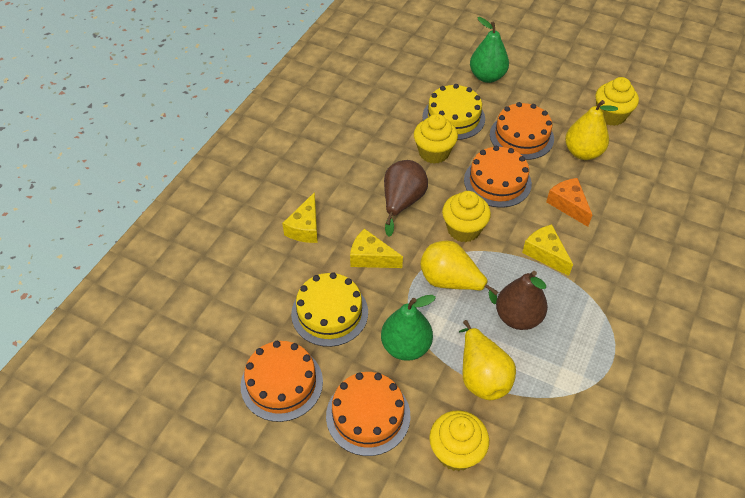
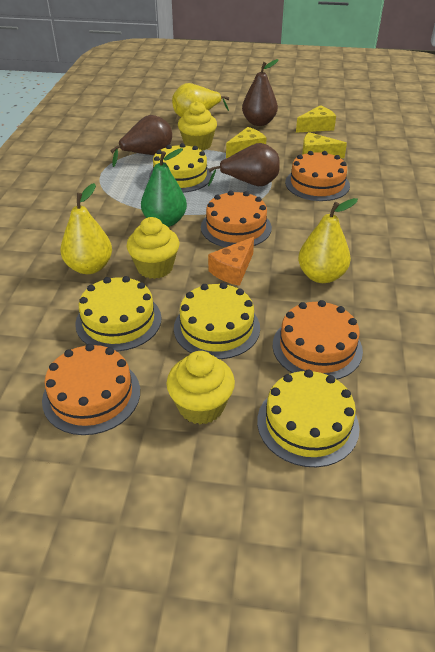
brown pear: [384,160,428,237] [496,271,548,330] = 2 -> [110,115,172,167] [208,143,280,186] [242,59,279,126] = 3
green pear: [381,295,436,361] [470,17,509,83] = 2 -> [141,148,187,227] = 1
yellow cake: [291,272,368,347] [422,84,485,140] = 2 -> [75,276,162,351] [149,143,212,193] [174,282,260,359] [257,369,359,467] = 4
yellow cupcake: [414,114,458,164] [429,410,489,471] [442,191,491,242] [595,77,639,126] = 4 -> [127,217,180,279] [166,351,235,425] [178,101,217,151] = 3

